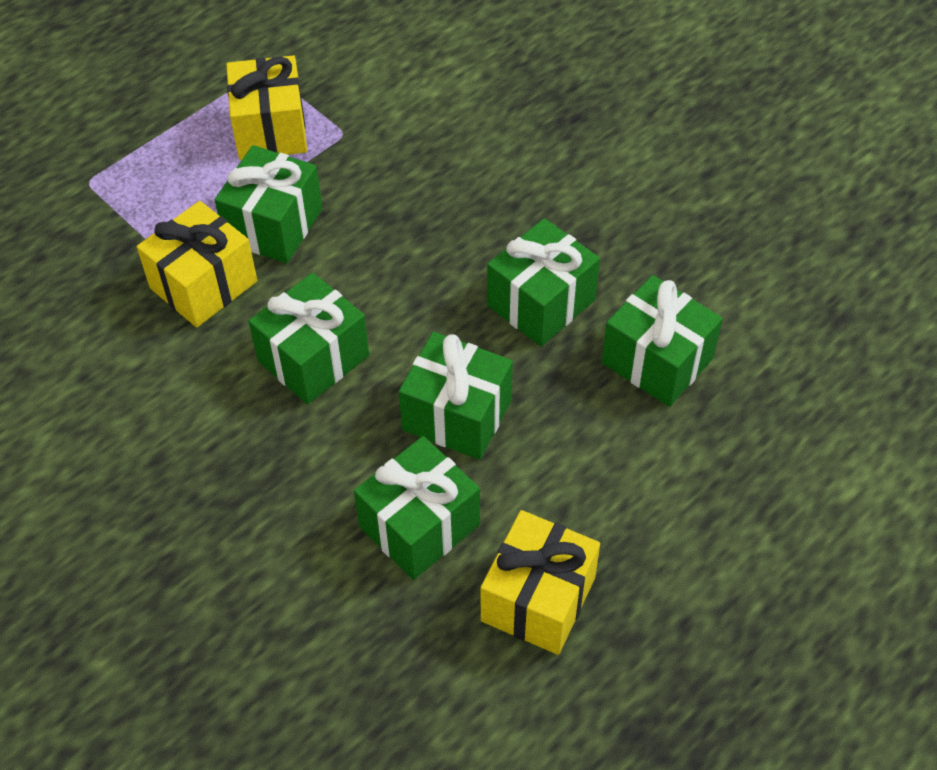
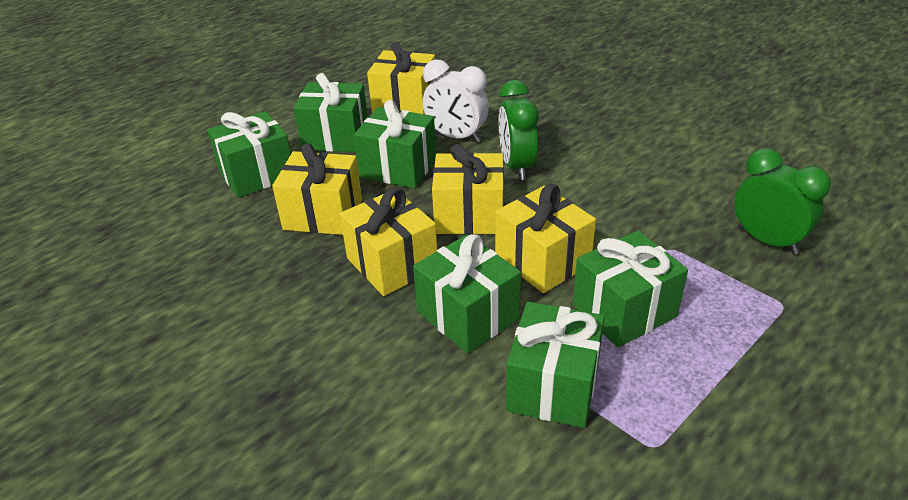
green clock: none = 0 -> [499,80,539,180] [735,148,831,254] = 2
white clock: none = 0 -> [423,60,489,143] = 1
yellow gift: [137,201,257,327] [226,55,307,160] [481,510,600,655] = 3 -> [272,143,362,235] [340,188,437,296] [367,42,435,114] [432,144,504,235] [495,184,596,293] = 5

